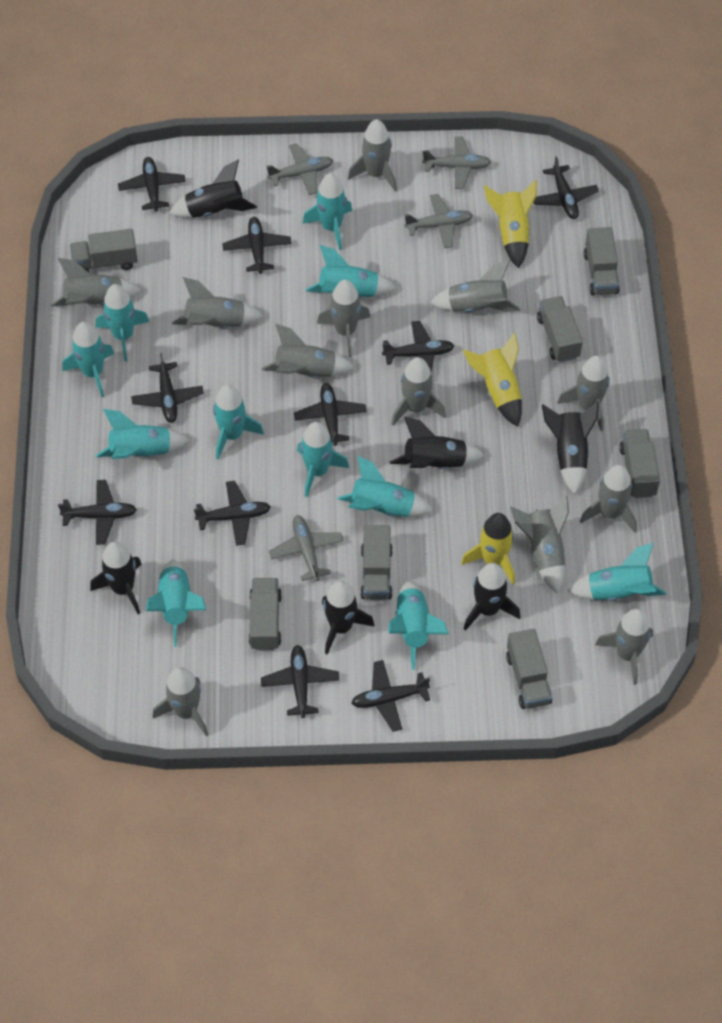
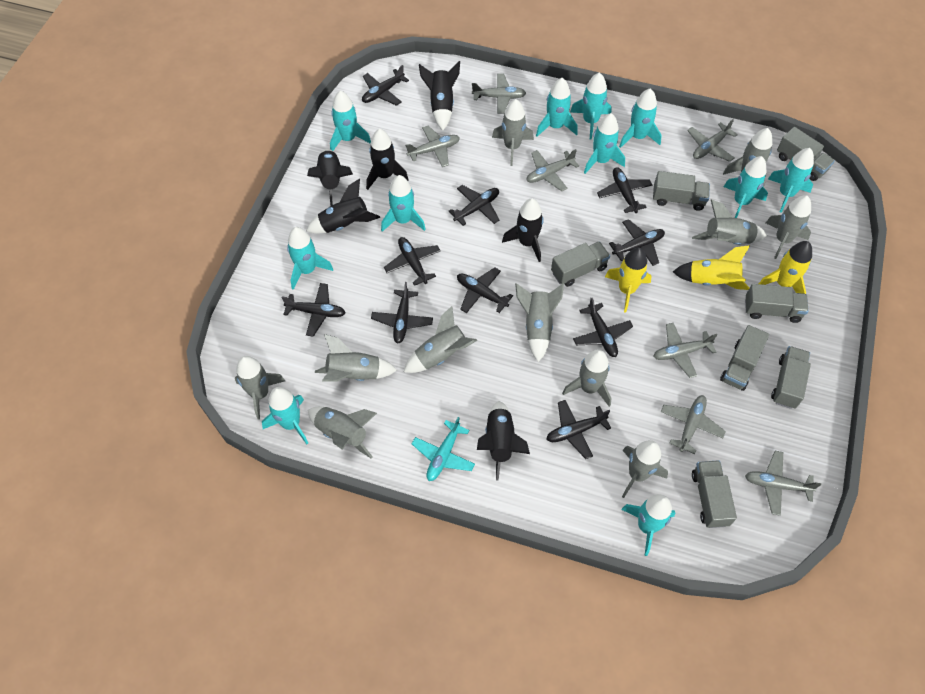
grey plane: [266,143,333,195] [269,515,344,581] [404,194,473,248] [422,136,491,189] = 4 -> [405,125,460,167] [472,74,526,114] [526,149,579,191] [653,323,717,378] [661,395,726,454] [688,119,738,162] [745,451,821,516] = 7
grey rocket: [51,258,141,306] [152,667,208,737] [172,277,263,328] [262,324,354,378] [317,280,370,357] [348,119,397,191] [391,357,446,425] [430,260,521,313] [510,495,569,594] [557,356,610,431] [580,465,637,533] [595,609,653,685] = 12 -> [235,356,285,420] [308,407,377,459] [315,334,397,382] [404,306,477,373] [492,99,534,166] [515,283,564,362] [562,350,611,407] [622,440,668,498] [692,200,767,245] [723,128,772,187] [766,195,811,259] = 11
turquoise plane: none = 0 -> [412,417,475,481] = 1

